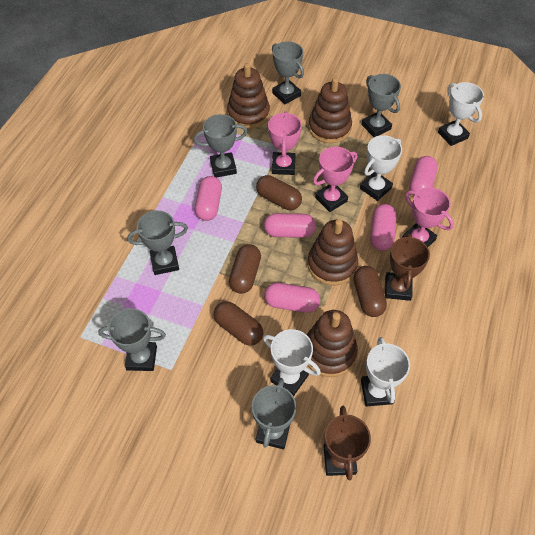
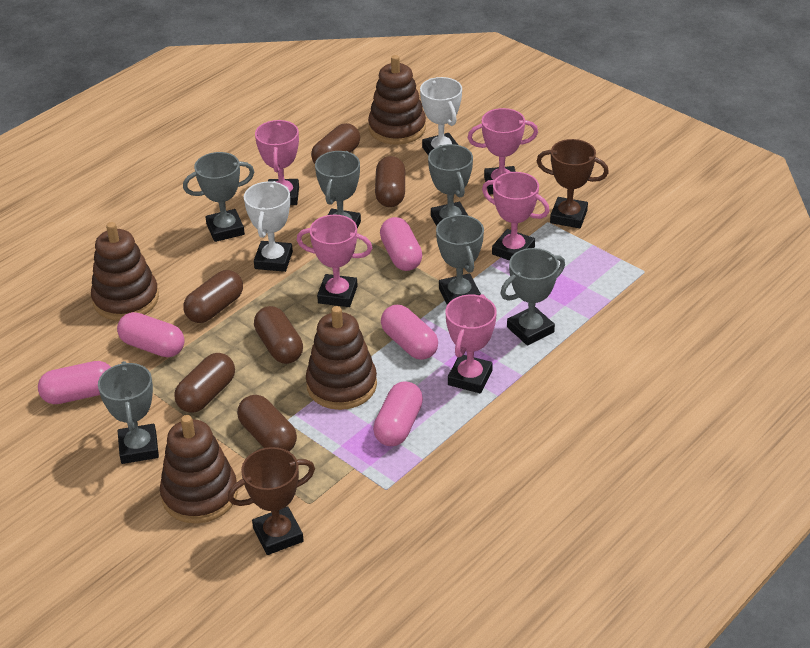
brown capsule: [214,301,263,346] [229,244,261,294] [256,175,302,210] [353,266,387,317] = 4 -> [174,353,235,413] [183,270,243,323] [237,395,297,451] [254,306,303,364] [311,123,360,164] [375,156,405,207] = 6
pink trophy: [268,111,302,175] [313,147,357,212] [402,187,454,247] = 3 -> [255,120,299,205] [297,215,372,307] [446,294,497,393] [468,108,538,195] [482,172,550,261] = 5
white trophy: [263,329,321,396] [360,135,402,201] [361,337,410,407] [438,82,484,146] = 4 -> [244,181,293,272] [420,77,462,155] = 2

